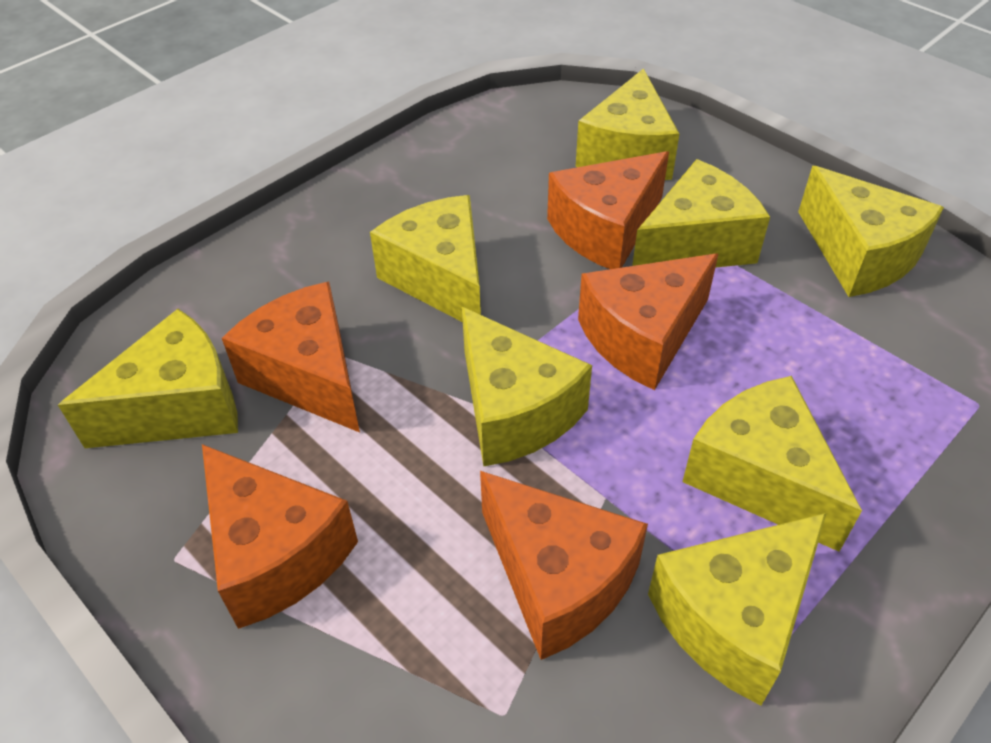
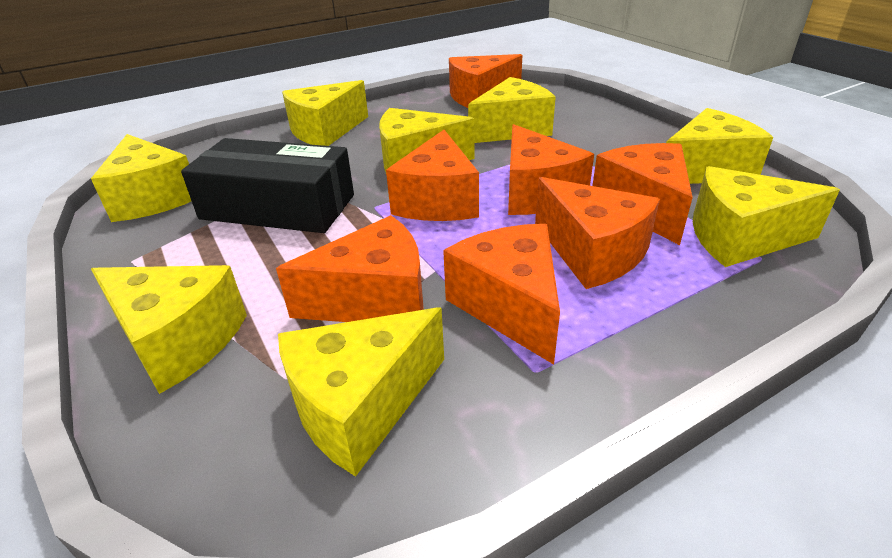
black box: none = 0 -> [181,138,354,233] = 1
orange cheese: [202,444,358,629] [222,282,360,432] [480,471,648,660] [547,151,669,269] [578,254,718,390] = 5 -> [276,215,424,322] [386,130,479,221] [443,224,560,365] [449,54,522,108] [508,124,594,215] [535,177,660,289] [593,143,693,245] = 7

